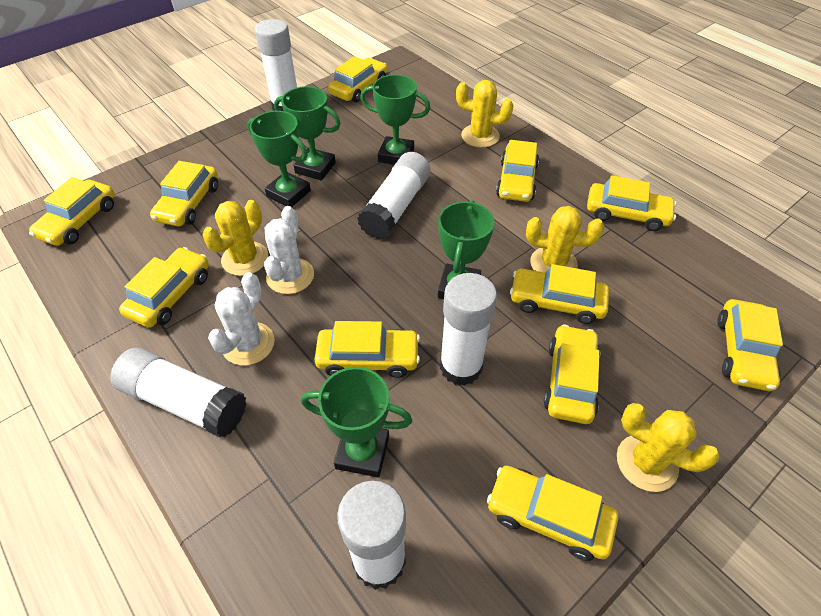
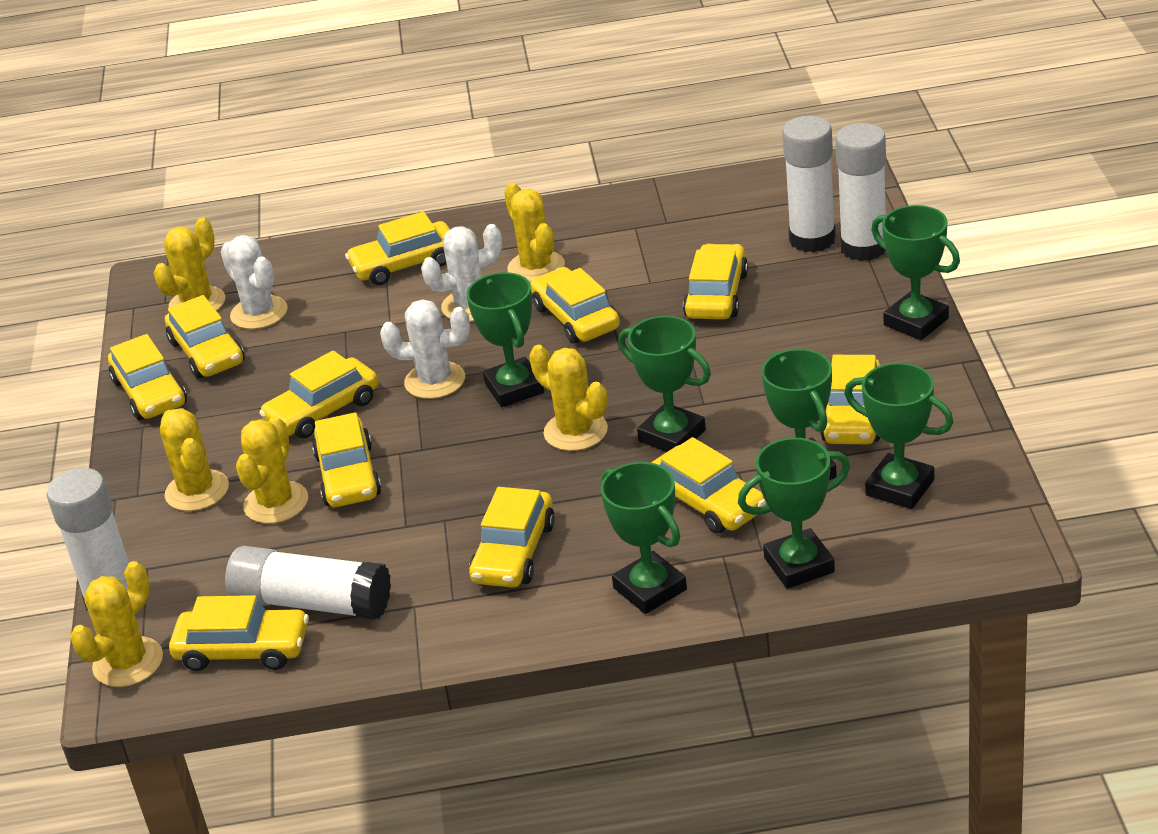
green trophy: [247,111,311,207] [274,86,341,180] [301,367,412,477] [360,75,430,165] [438,200,494,299] = 5 -> [467,272,544,407] [601,462,687,614] [618,316,711,452] [738,438,850,589] [761,349,837,480] [844,363,954,509] [871,205,960,340] = 7
white cactus: [208,272,275,366] [264,206,314,294] = 2 -> [221,235,288,329] [380,300,470,399] [421,224,502,322] = 3
white glue stick: [110,348,246,437] [255,19,297,111] [337,481,406,590] [357,152,430,239] [440,273,497,386] = 5 -> [46,468,129,611] [225,546,391,620] [782,116,836,252] [835,123,886,261] = 4
yellow cactus: [202,200,268,276] [456,80,514,148] [526,206,604,273] [617,403,719,492] = 4 -> [70,561,163,687] [154,218,225,311] [160,408,229,511] [236,417,308,524] [504,183,565,282] [529,345,608,451] = 6

